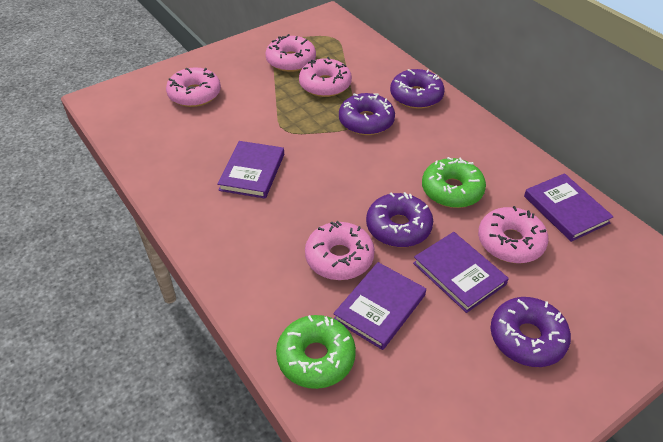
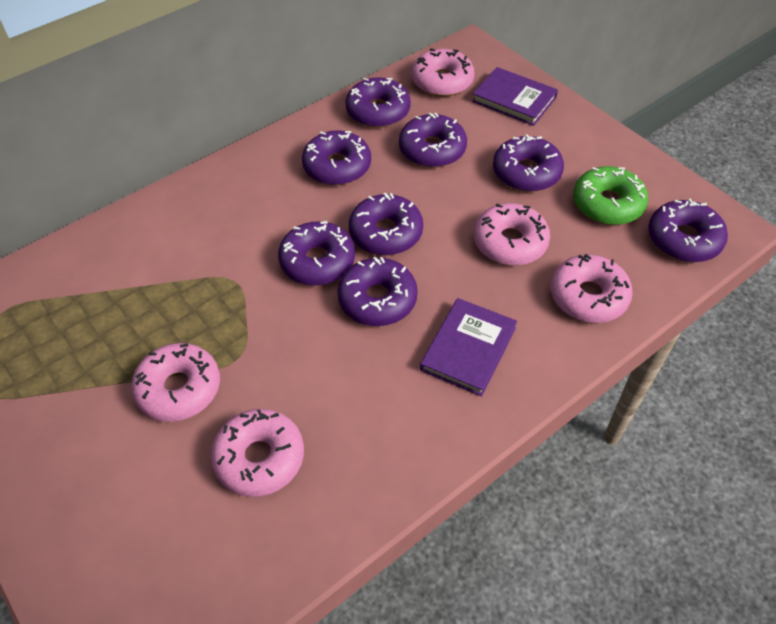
green donut: [276,315,356,389] [422,157,486,208] = 2 -> [573,166,648,225] = 1
purple book: [217,141,284,199] [333,262,426,350] [413,232,509,313] [524,173,614,242] = 4 -> [420,298,517,396] [472,67,558,126] = 2
purple donut: [339,93,395,135] [366,192,433,247] [390,69,445,109] [491,297,571,367] = 4 -> [278,221,355,286] [302,130,371,185] [337,257,418,326] [346,77,411,128] [349,193,423,255] [399,112,467,168] [493,134,564,192] [648,199,728,262] = 8

